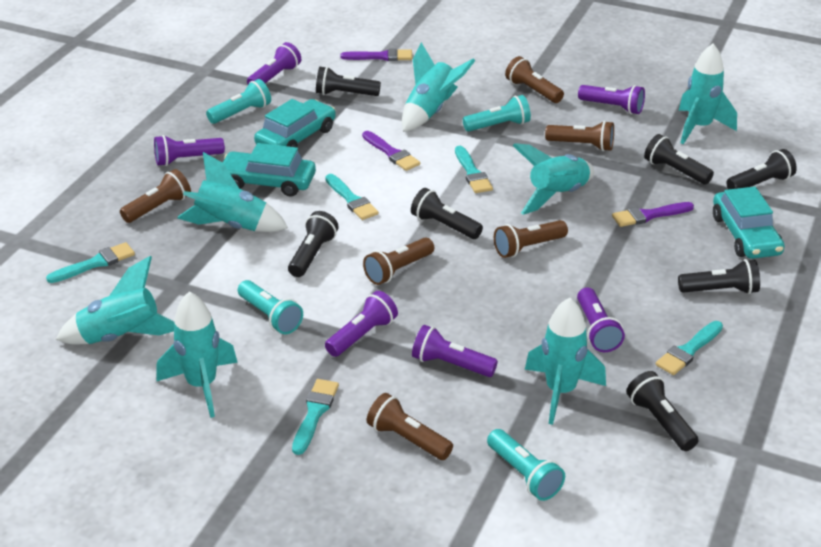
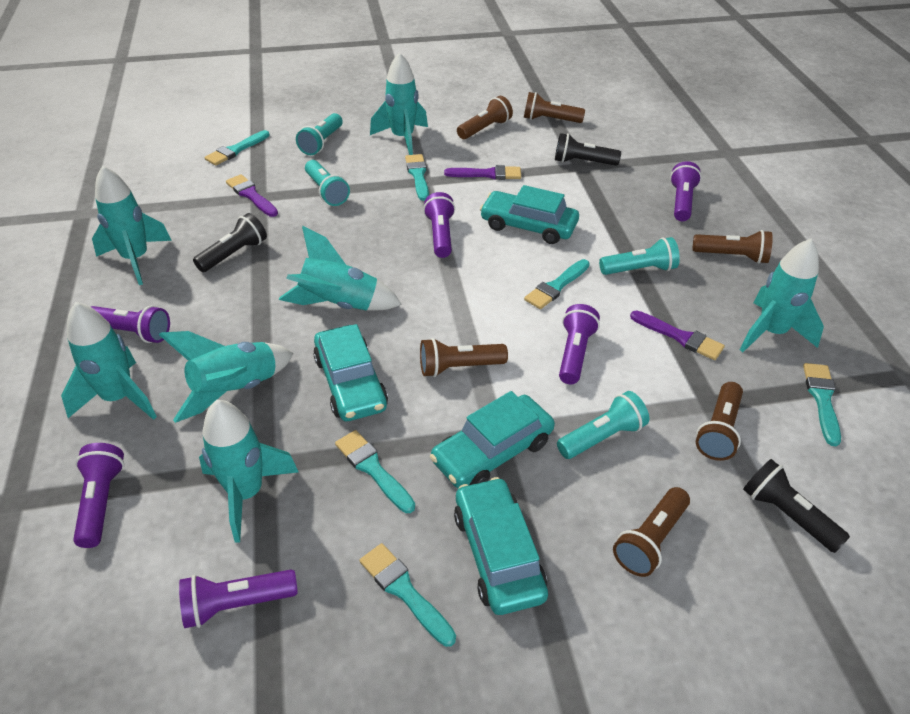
black flashlight: [288,211,338,277] [316,67,381,96] [411,188,483,239] [627,371,699,451] [644,134,714,184] [678,259,760,294] [726,149,797,190] = 7 -> [193,213,267,272] [555,133,621,166] [743,459,850,553] = 3
turquoise brush: [46,242,135,283] [292,379,339,455] [325,174,379,220] [455,146,493,193] [656,321,723,375] = 5 -> [205,130,270,166] [335,430,415,513] [360,543,456,647] [405,154,429,201] [524,259,590,309] [803,363,841,446] = 6
turquoise car: [223,143,316,197] [254,99,336,148] [713,187,785,259] = 3 -> [313,324,388,421] [430,391,555,488] [454,477,548,615] [480,185,579,244] = 4

